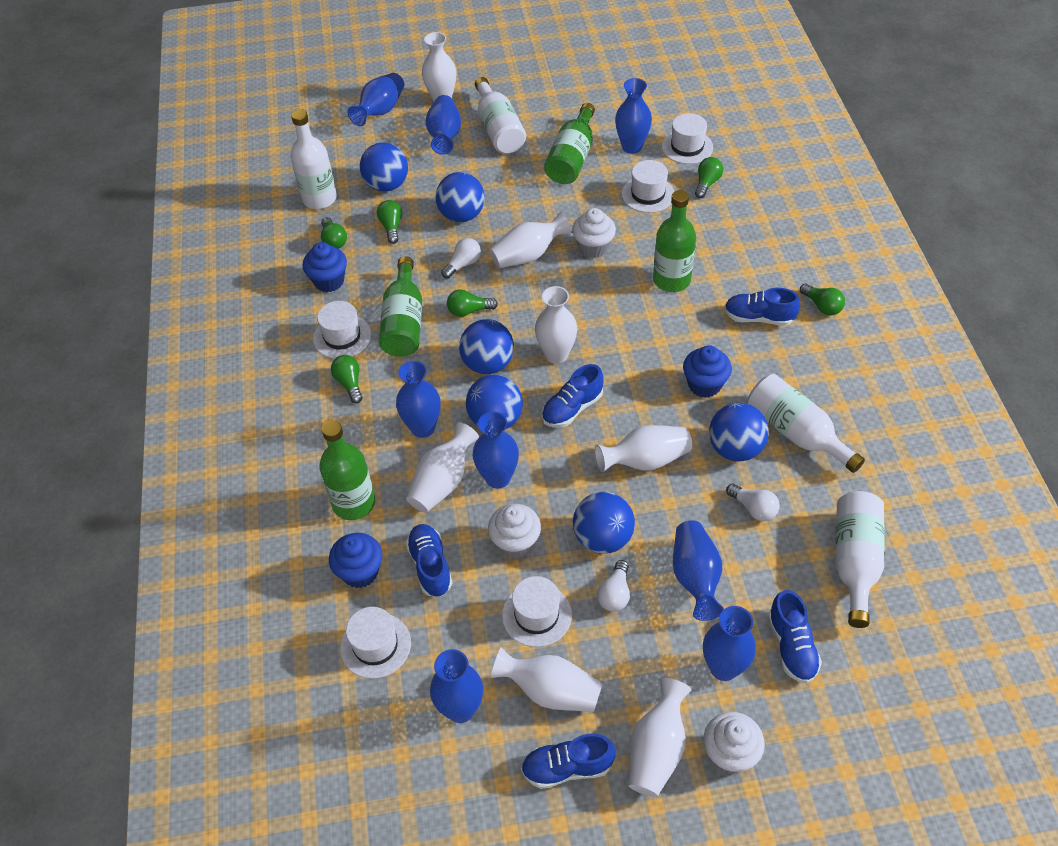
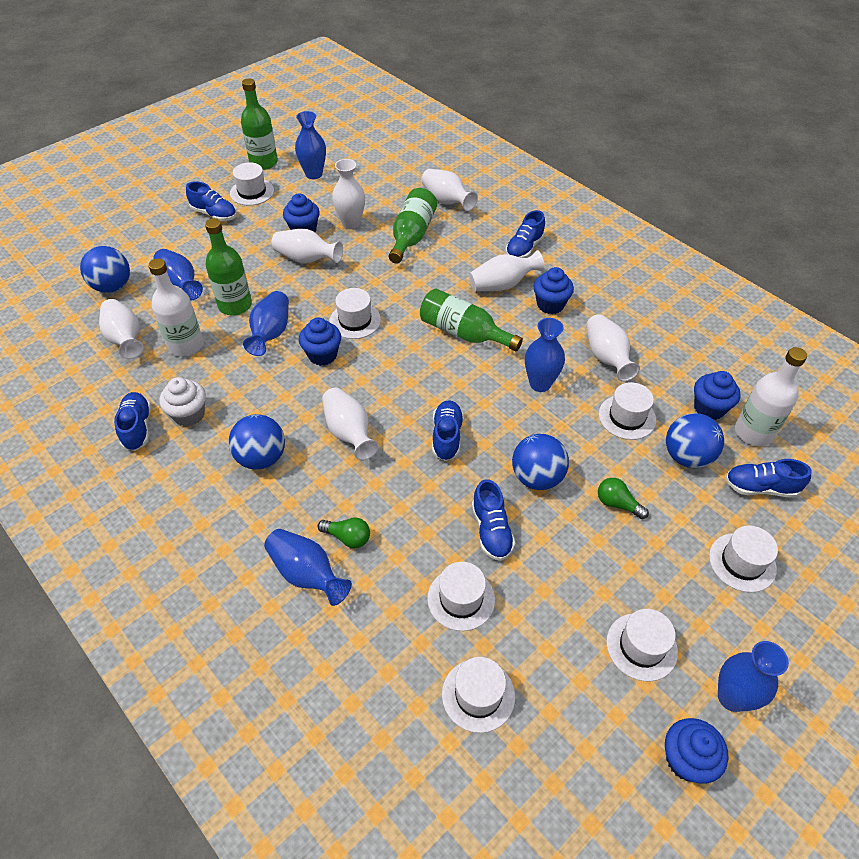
blue ball: [360,142,408,192] [435,172,485,222] [459,319,514,374] [466,375,523,429] [573,492,635,554] [709,403,769,461] = 6 -> [80,246,130,293] [228,414,285,470] [512,434,569,490] [666,413,724,468] = 4
blue cupcake: [303,242,347,292] [329,533,382,588] [683,345,732,398] = 3 -> [283,194,320,232] [299,317,341,366] [533,267,574,314] [665,718,728,784] [694,371,740,420] = 5
blue shoe: [406,524,452,597] [521,733,616,789] [542,364,604,428] [724,288,800,326] [768,590,822,683] = 5 -> [114,392,151,451] [186,181,237,221] [432,400,464,461] [472,479,515,561] [506,210,545,258] [725,459,812,498] = 6
blue vase: [347,73,404,126] [396,361,441,438] [425,95,461,155] [430,649,483,723] [473,412,519,489] [615,78,652,154] [673,520,724,621] [703,606,756,681] = 8 -> [153,249,203,301] [243,291,289,356] [264,529,352,606] [295,111,326,179] [525,318,565,392] [718,641,789,712] = 6
green light bulb: [321,217,347,249] [331,355,362,403] [377,200,402,244] [447,290,498,317] [695,157,723,198] [800,284,845,316] = 6 -> [318,517,370,548] [598,478,649,519] = 2
white bottle: [291,109,337,209] [475,77,526,154] [748,374,865,473] [835,491,885,628] = 4 -> [148,258,204,357] [735,347,807,446] = 2
white cupcake: [488,504,541,558] [572,208,616,258] [703,712,765,774] = 3 -> [159,377,206,427] = 1
white hat: [313,301,371,359] [340,607,411,679] [502,576,572,647] [622,160,674,213] [662,113,713,164] = 5 -> [230,162,274,206] [329,288,381,339] [427,562,495,631] [442,657,515,733] [599,382,656,440] [606,609,678,681] [709,525,778,593] = 7
white light bulb: [441,238,481,279] [597,560,630,611] [726,484,780,521] = 3 -> none = 0

